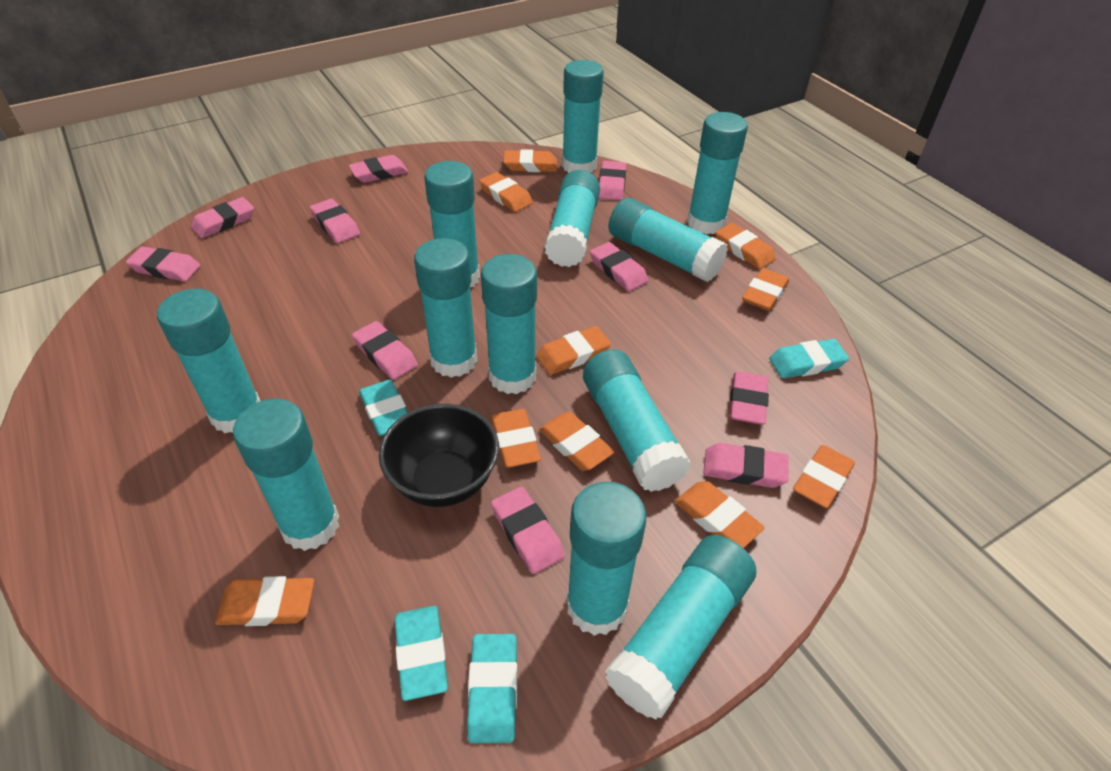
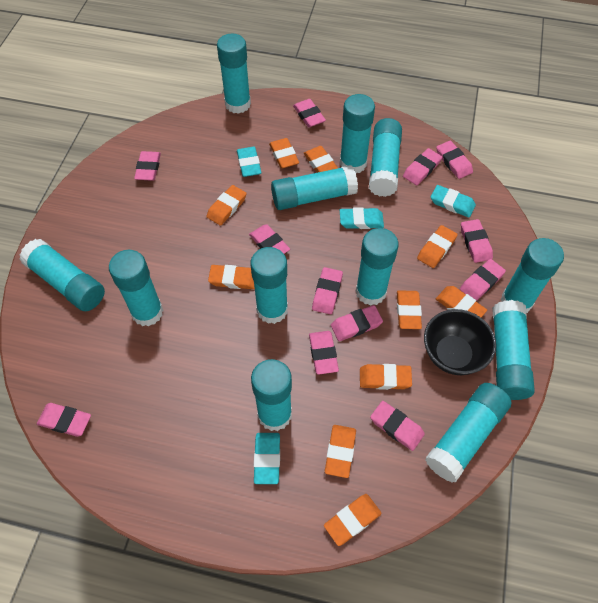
pink eraser: [126,246,200,282] [191,197,254,238] [310,199,360,243] [348,155,408,183] [352,321,418,380] [491,487,565,574] [590,242,649,291] [598,161,626,201] [703,443,789,488] [730,371,769,425] = 10 -> [37,403,91,437] [134,151,161,181] [249,224,290,254] [293,99,326,127] [309,331,339,375] [312,267,343,314] [331,305,383,341] [370,401,425,451] [403,148,442,185] [436,141,473,179] [460,259,506,301] [461,219,493,263] = 12

